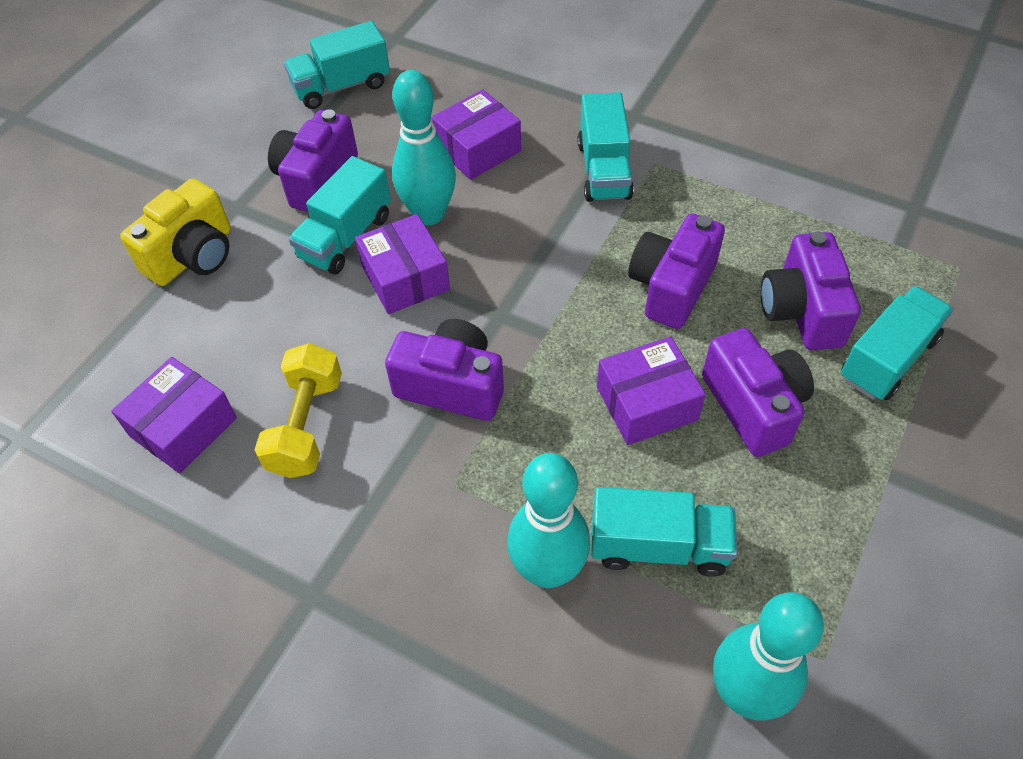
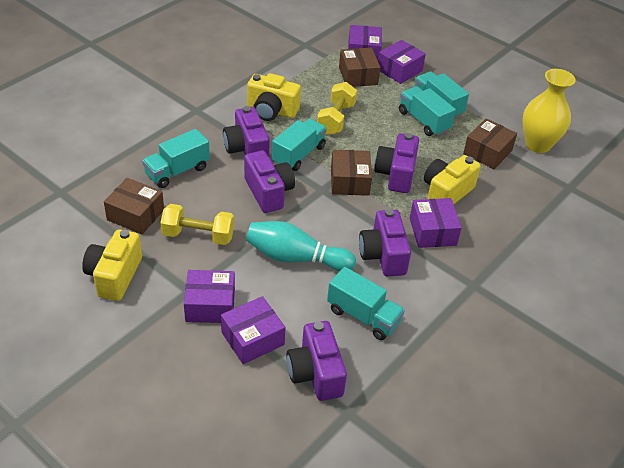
brown box: none = 0 -> [104,178,164,234] [331,150,372,196] [339,48,380,87] [463,118,517,169] = 4
purple box: [111,357,237,473] [355,214,450,314] [431,89,521,180] [597,336,706,445] = 4 -> [184,270,235,323] [221,296,286,364] [348,25,382,60] [378,40,426,84] [410,198,462,248] = 5
turquoise bowling pin: [392,70,456,225] [507,453,590,588] [713,592,824,721] = 3 -> [246,221,356,271] = 1
yellow camera: [120,178,231,286] = 1 -> [82,229,142,301] [247,73,301,121] [424,155,481,204] = 3
yellow dumbbell: [255,343,342,478] = 1 -> [160,204,234,245] [317,82,357,135] = 2
yellow vase: none = 0 -> [523,69,576,153] = 1

